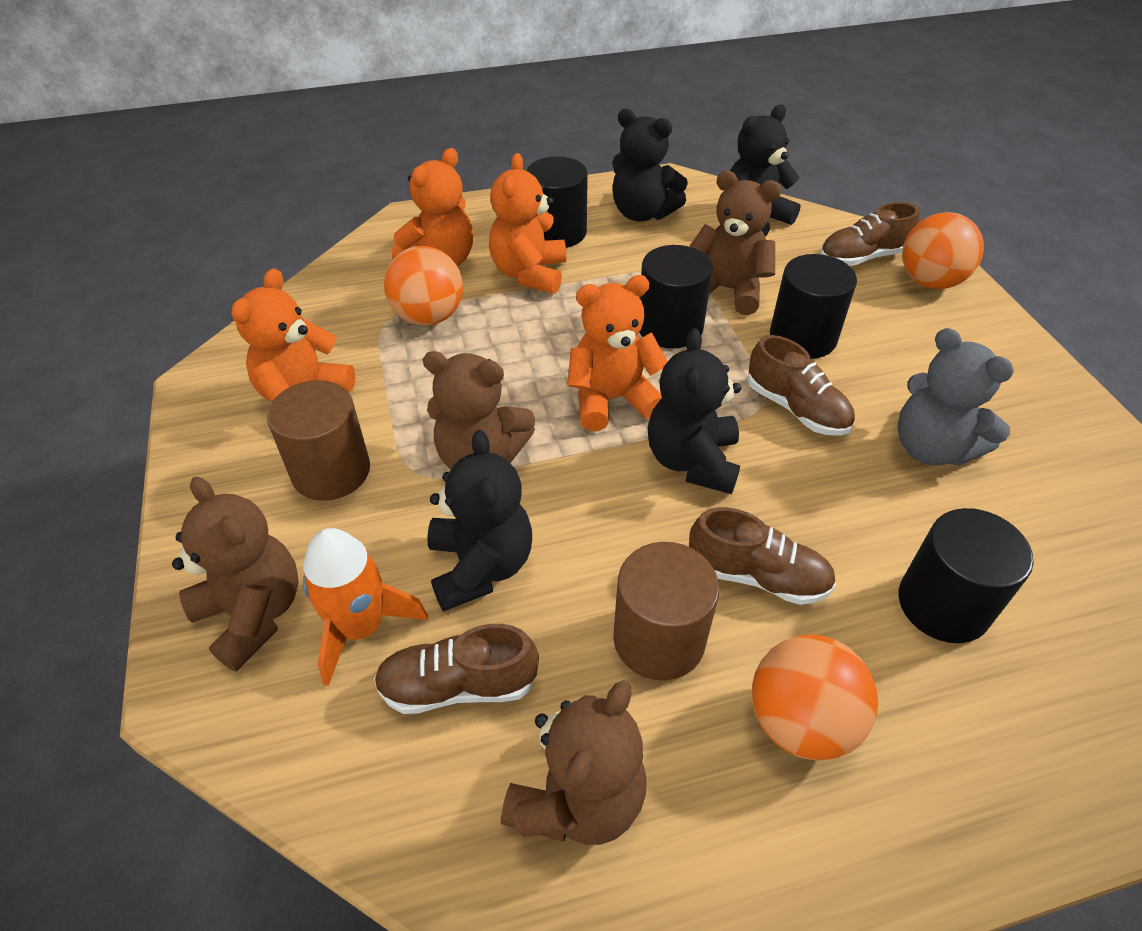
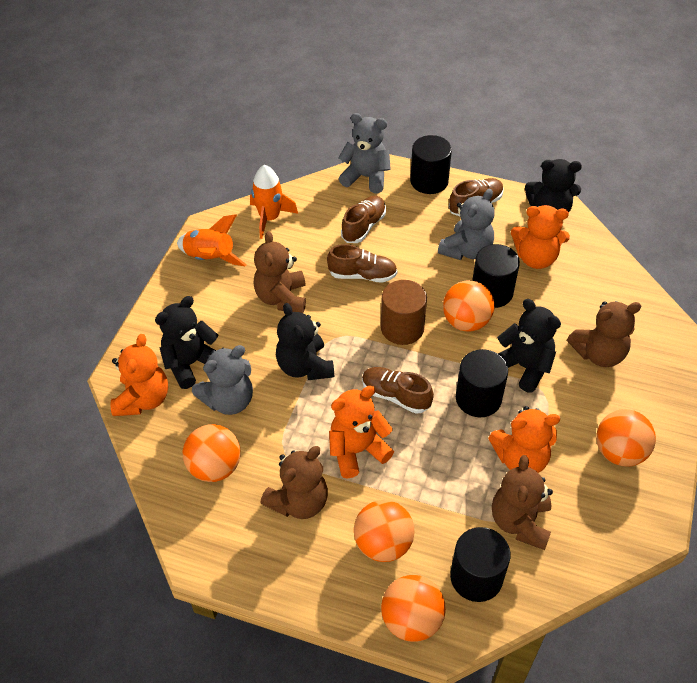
brown cylinder: [267,380,370,501] [613,542,720,681] = 2 -> [381,280,427,345] = 1
grey teddy bear: [897,328,1014,466] = 1 -> [192,345,253,415] [338,113,391,193] [438,189,495,260] = 3
orange ball: [384,246,463,326] [752,635,878,761] [902,212,984,289] = 3 -> [183,424,241,482] [354,500,415,562] [381,575,446,642] [443,280,495,332] [596,409,656,467] = 5
orange rocket: [303,528,428,686] = 1 -> [177,214,247,266] [250,165,298,239] = 2

